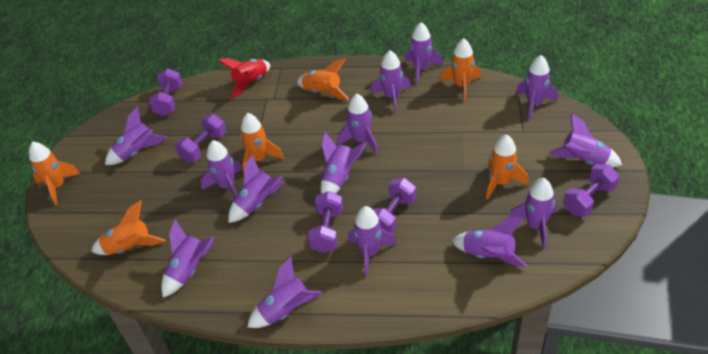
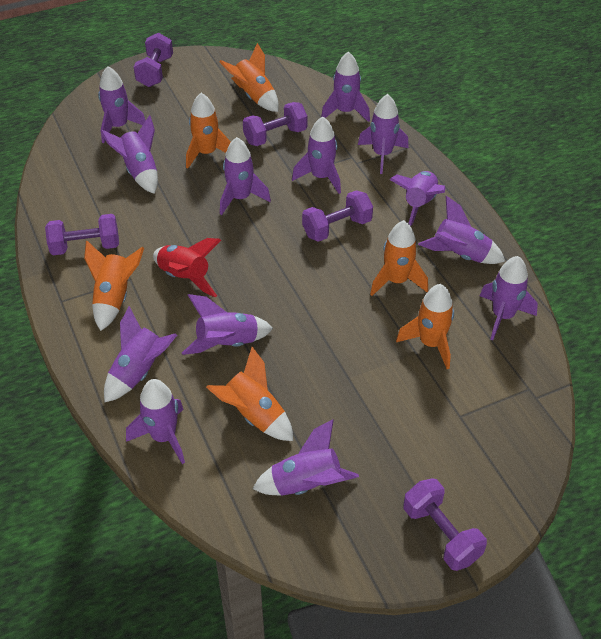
purple rocket: [105,107,167,165] [161,219,214,298] [201,140,242,197] [228,154,285,223] [247,256,323,328] [321,132,366,194] [337,94,378,154] [348,206,397,277] [371,50,411,113] [405,22,443,84] [452,217,527,267] [509,178,556,249] [516,55,558,120] [548,113,622,167] = 14 -> [98,66,146,143] [100,115,158,194] [104,306,177,402] [126,379,185,464] [182,294,273,355] [220,137,271,215] [253,419,359,496] [292,116,341,194] [321,51,370,122] [358,94,409,174] [390,171,446,226] [418,196,505,264] [480,256,538,340] = 13

